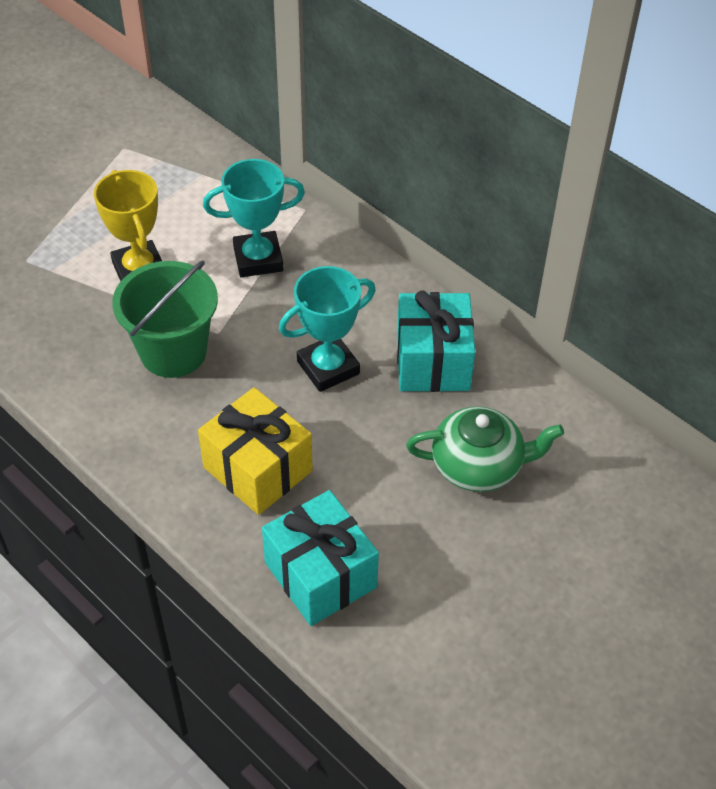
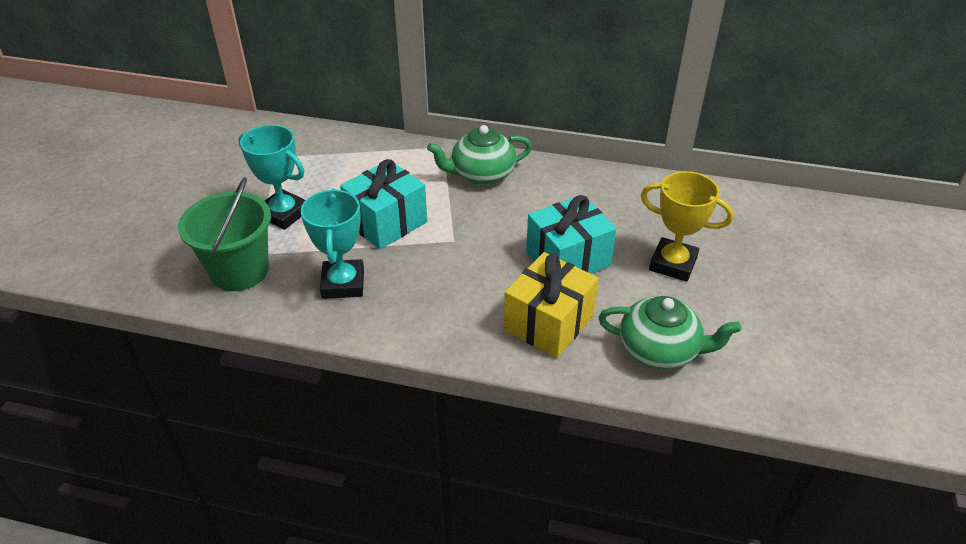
green teapot: [406,406,564,492] = 1 -> [427,125,532,185] [598,296,742,370] = 2

